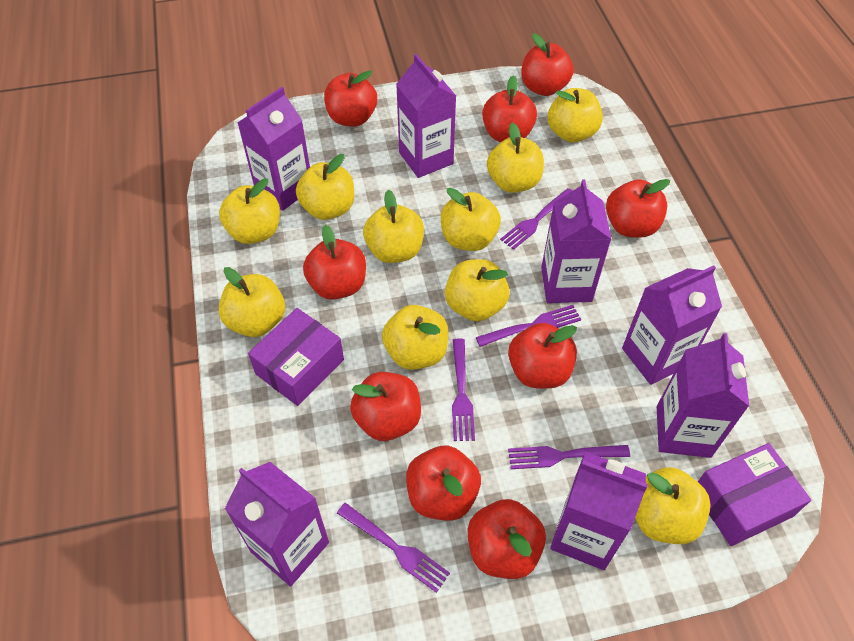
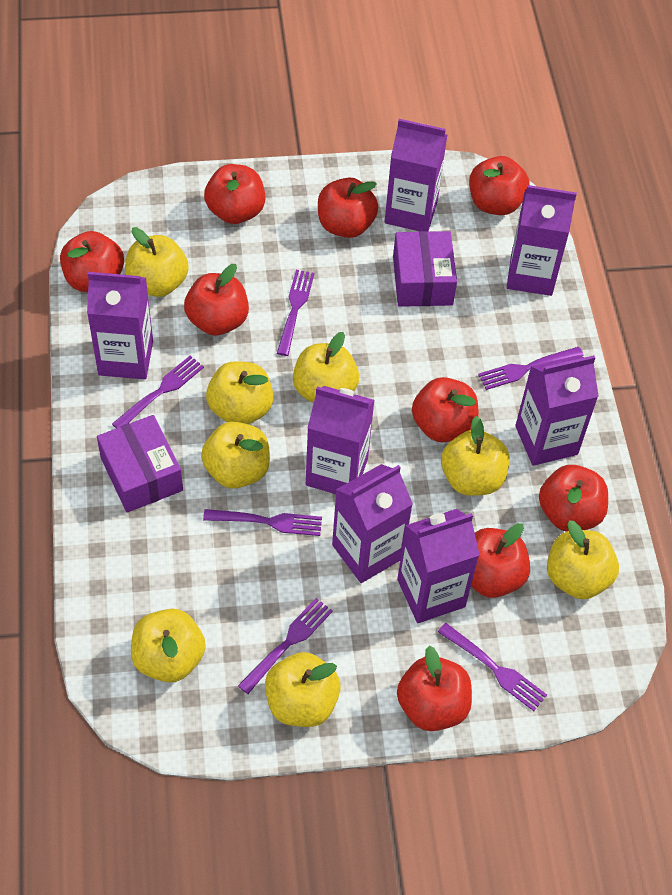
purple fork: [337,503,450,593] [452,339,475,441] [476,305,581,347] [500,188,572,250] [508,445,630,469] = 5 -> [112,356,204,428] [203,509,322,536] [238,598,333,694] [277,270,315,356] [438,623,547,711] [478,347,584,390] = 6
yellow apple: [219,178,280,244] [219,267,285,337] [296,154,354,220] [363,190,424,263] [382,305,448,370] [441,188,501,251] [445,259,510,321] [487,122,544,193] [548,88,603,142] [635,467,711,544] = 10 -> [125,227,189,297] [131,608,206,682] [201,422,270,489] [206,361,274,424] [265,652,341,727] [293,332,359,403] [441,416,509,496] [547,520,619,599] = 8

